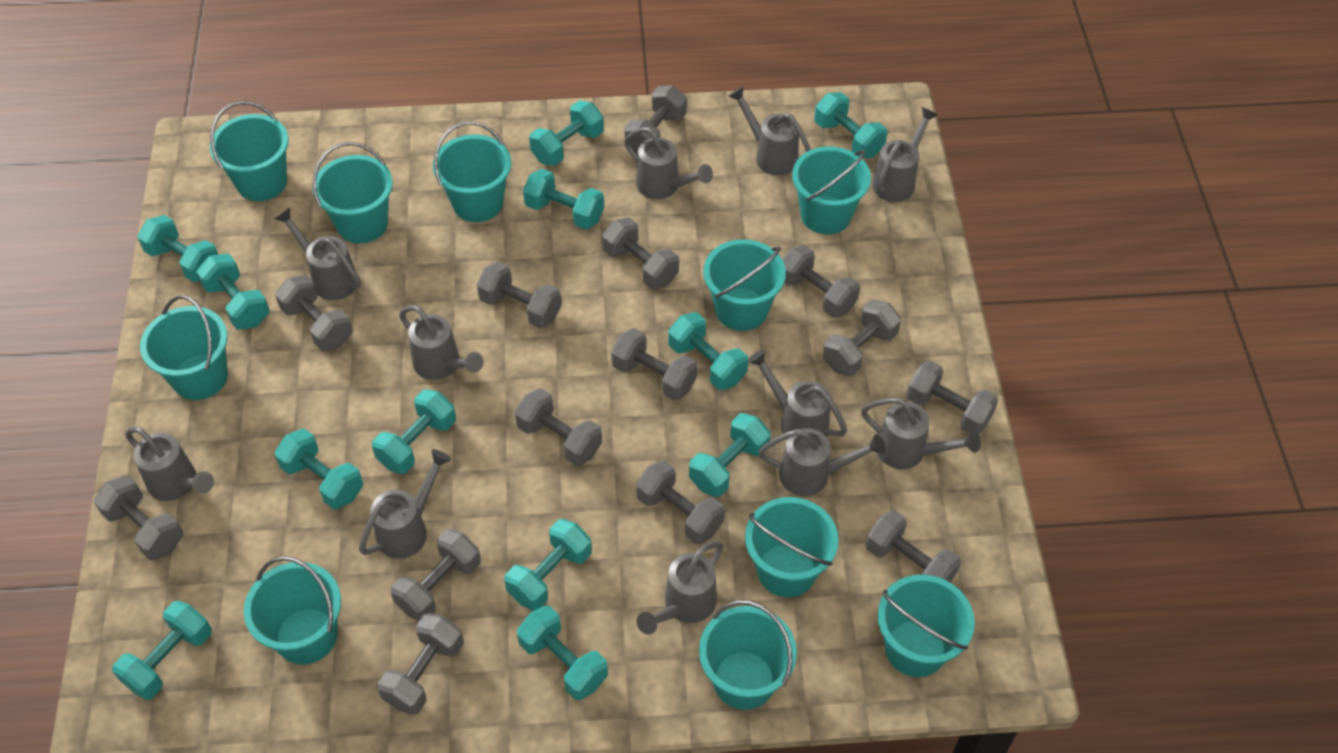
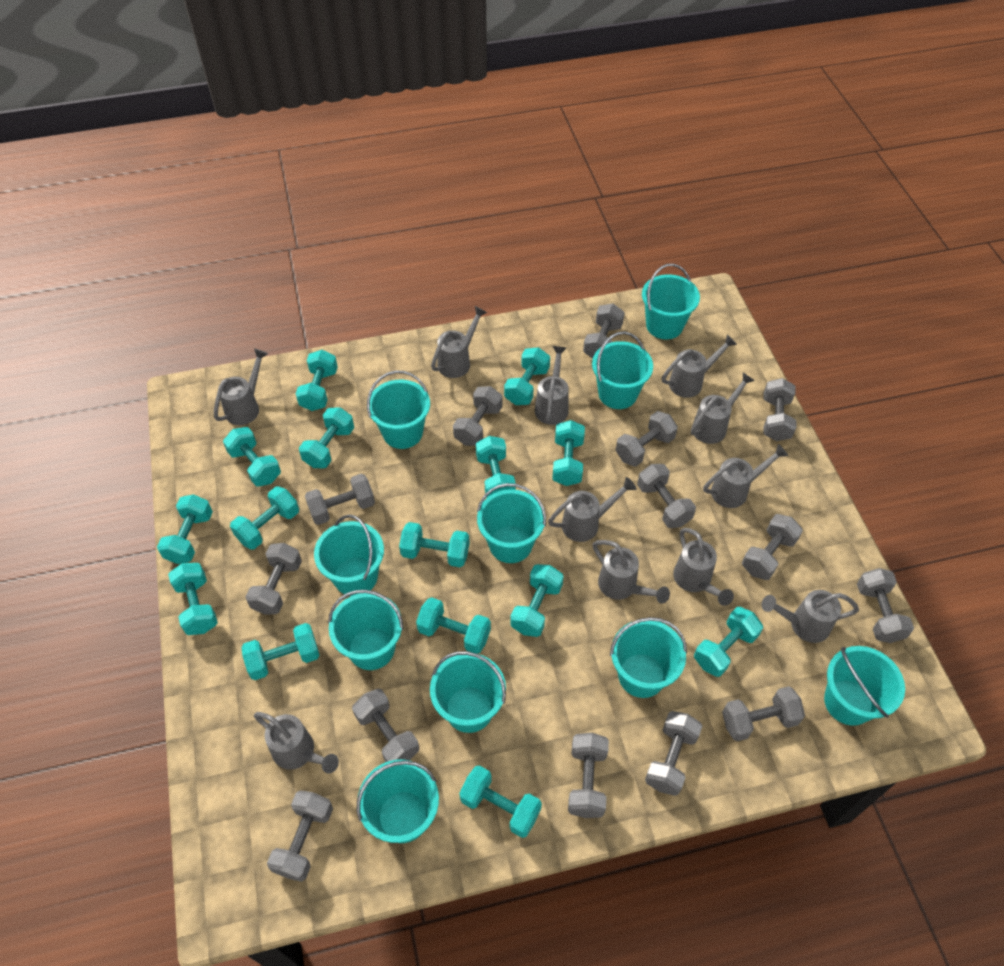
turquoise dumbbell: [112,601,212,700] [138,215,218,282] [196,254,270,330] [275,429,363,510] [372,389,456,474] [504,519,592,611] [517,606,608,700] [523,169,604,230] [529,101,604,166] [668,312,748,390] [689,413,771,497] [814,92,887,159] = 12 -> [157,494,213,564] [168,563,218,635] [223,427,281,487] [230,486,299,549] [241,623,320,680] [296,350,338,411] [299,407,354,468] [399,522,470,567] [416,597,491,654] [459,765,542,838] [476,436,516,498] [504,347,550,405] [510,564,564,637] [552,420,585,486] [694,607,763,677] = 15

